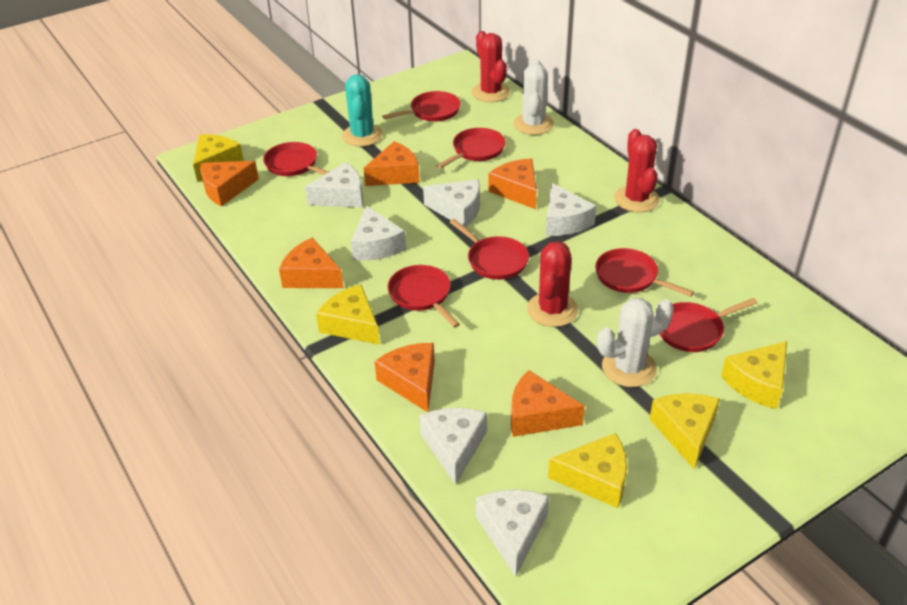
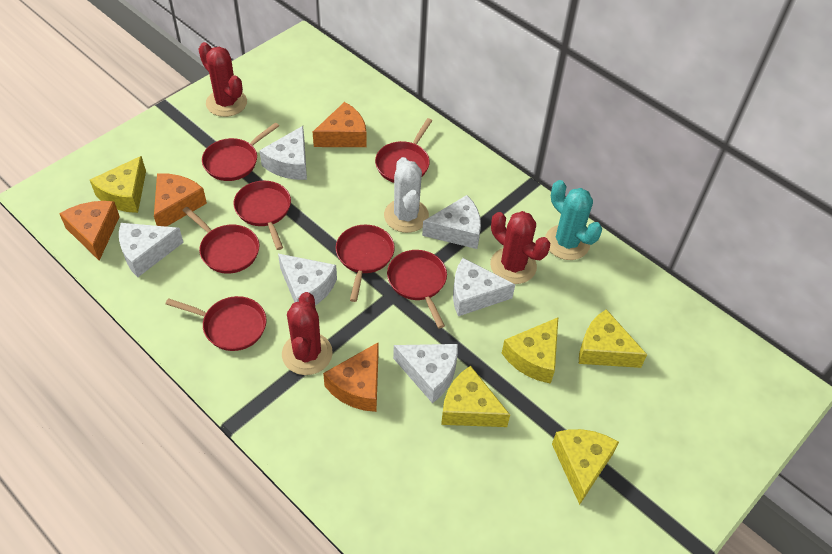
orange cheese: [200,161,259,207] [279,238,344,288] [363,141,420,186] [375,343,435,412] [488,158,537,209] [511,370,585,437] = 6 -> [59,201,120,261] [154,173,207,227] [313,102,367,147] [323,343,378,412] = 4
white cactus: [513,59,554,135] [597,298,674,387] = 2 -> [384,157,429,233] = 1

